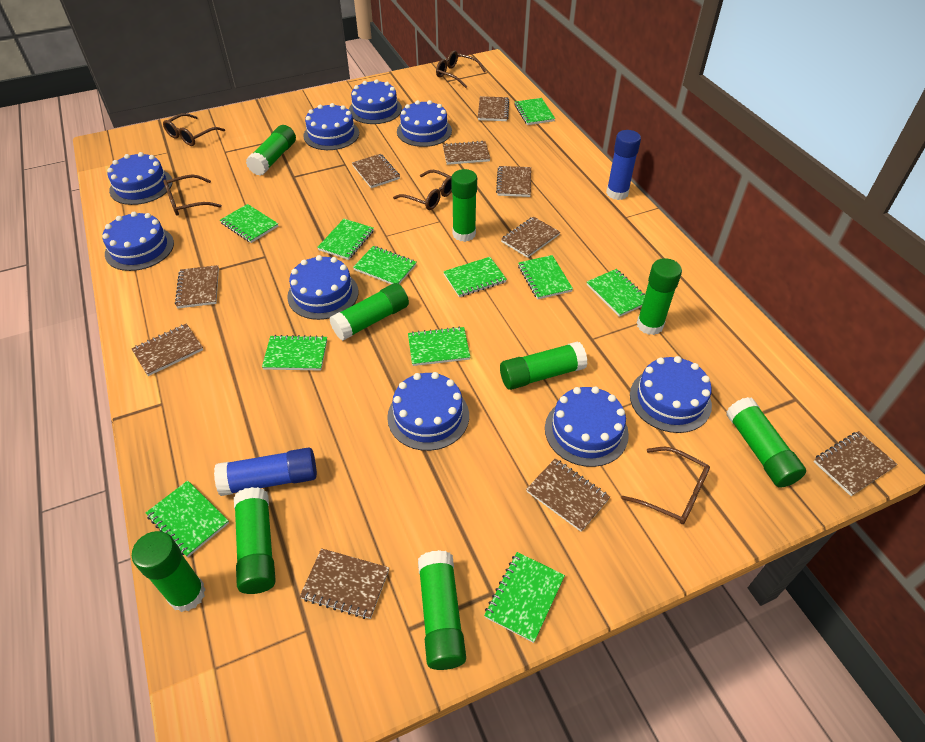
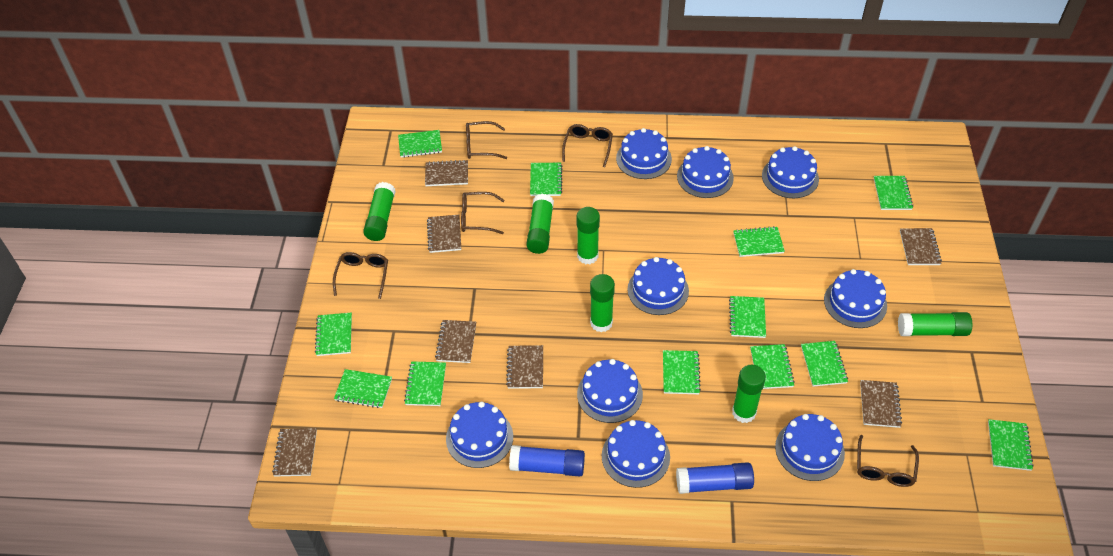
brown notebook: [131,323,203,376] [175,265,219,309] [300,548,389,619] [352,154,400,188] [443,141,490,165] [478,96,509,121] [496,166,531,197] [501,217,560,258] [526,458,610,532] [814,431,898,496] = 10 -> [272,428,317,477] [425,160,468,186] [427,215,461,253] [435,320,476,363] [506,345,543,389] [860,380,902,428] [900,228,942,265] = 7
green glue stick: [132,531,206,612] [234,487,276,594] [246,125,296,176] [330,283,409,341] [418,550,466,670] [451,169,477,242] [500,341,588,390] [637,258,682,335] [726,397,806,488] = 9 -> [363,182,396,241] [526,194,554,254] [577,207,600,264] [590,274,615,332] [732,365,766,423] [898,312,972,336] = 6
green notebook: [146,480,229,557] [220,204,278,243] [262,335,327,371] [317,219,374,260] [353,246,417,284] [408,327,470,366] [443,257,507,297] [484,552,565,643] [514,98,555,125] [518,255,573,299] [587,269,645,317] = 11 -> [315,313,352,356] [334,369,392,408] [398,130,442,158] [404,361,446,406] [530,163,562,196] [663,350,701,394] [729,296,766,338] [733,226,785,257] [750,344,795,389] [801,341,848,387] [874,176,913,210] [988,419,1034,471] = 12

